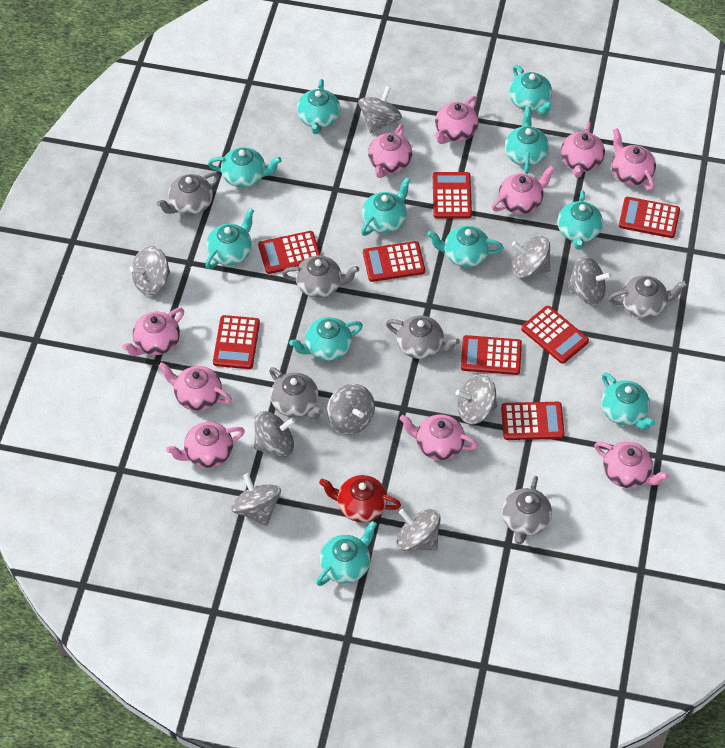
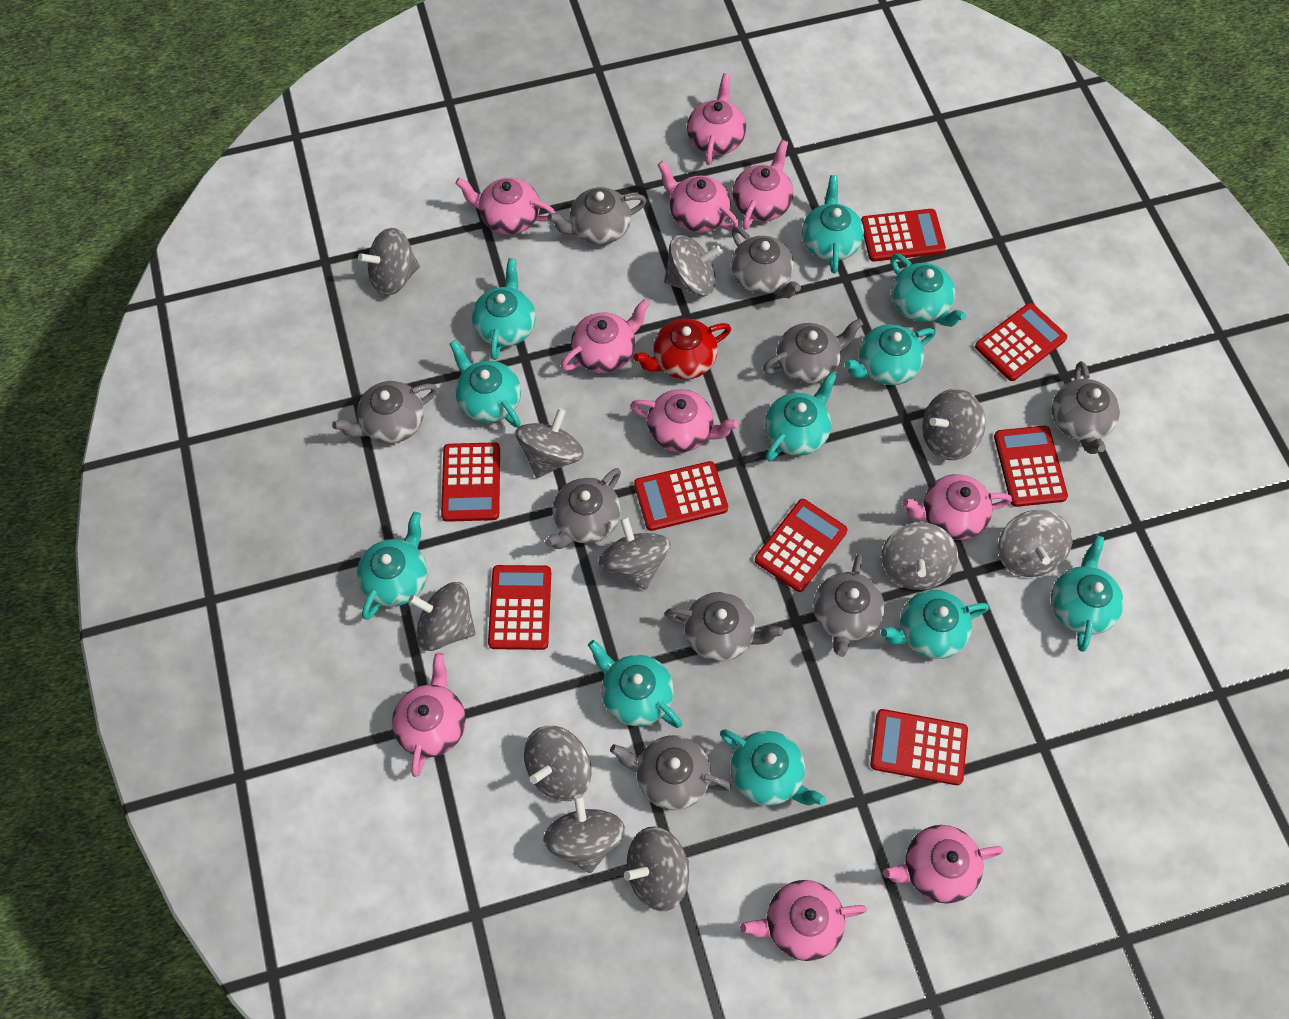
grey spinning top: [130,246,170,295] [231,473,281,526] [254,411,296,457] [327,384,375,435] [358,86,402,133] [396,509,441,551] [456,374,497,424] [512,236,550,278] [567,256,612,305] = 9 -> [358,228,420,296] [408,582,476,651] [516,408,584,478] [524,726,592,801] [543,794,625,873] [598,516,671,590] [624,826,689,911] [664,235,722,296] [882,522,958,590] [922,389,986,460] [998,510,1073,577] = 11
grey teapot: [156,172,219,215] [269,367,323,419] [282,255,359,298] [386,315,460,359] [502,476,552,544] [608,275,687,318] = 6 -> [332,381,437,444] [545,468,621,549] [548,187,646,245] [610,735,732,810] [665,592,784,662] [731,227,801,298] [763,318,863,384] [813,554,884,657] [1052,361,1120,454] = 9

